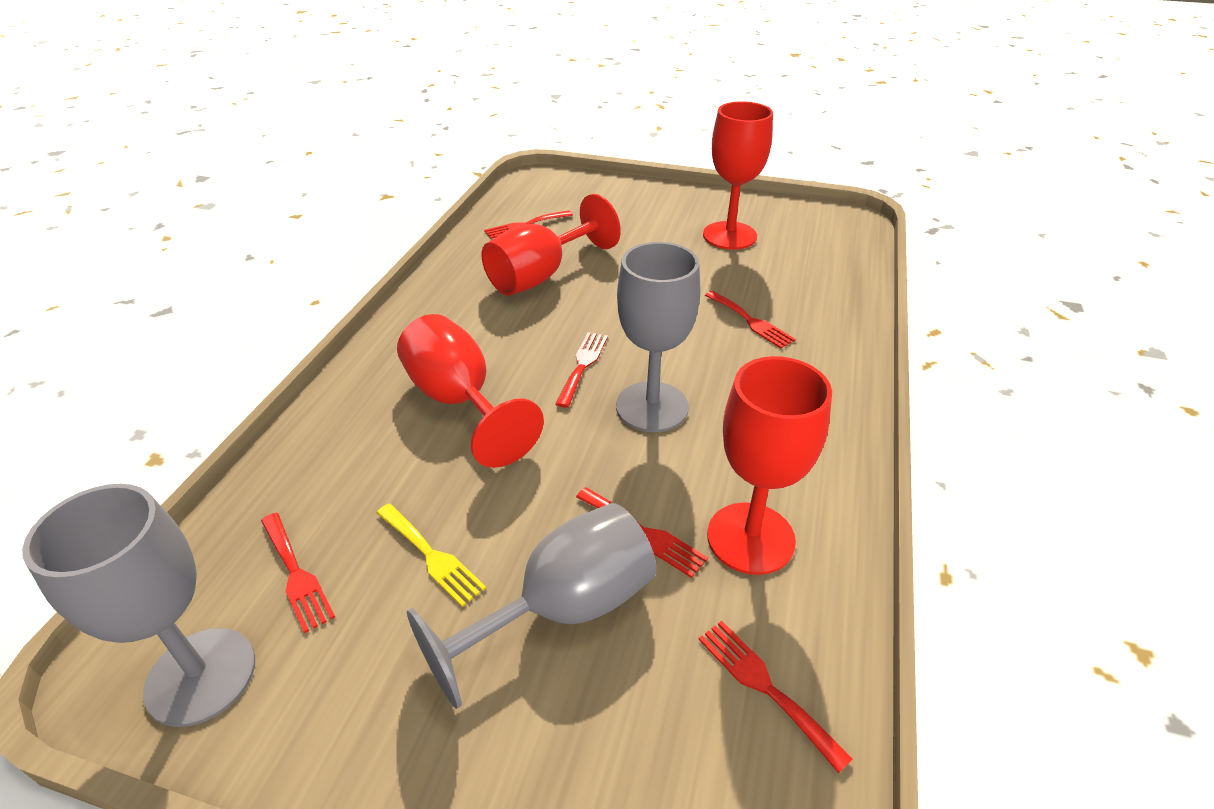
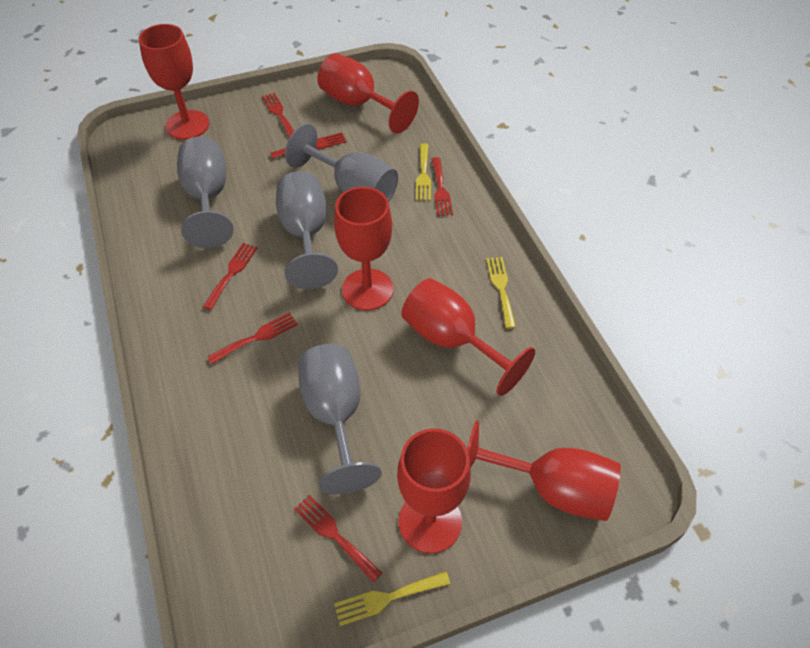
grey goblet: [22,484,255,727] [407,503,657,709] [616,242,700,432] = 3 -> [177,137,234,248] [276,171,338,289] [285,123,398,202] [298,344,382,494] = 4
red goblet: [397,314,544,468] [481,194,621,295] [703,101,773,250] [707,356,832,575] = 4 -> [139,24,209,140] [317,53,419,134] [334,187,393,311] [397,428,471,554] [402,278,535,396] [467,420,621,521] = 6
yellow fork: [377,504,486,607] = 1 -> [334,571,450,626] [416,143,431,200] [486,257,516,329] = 3

